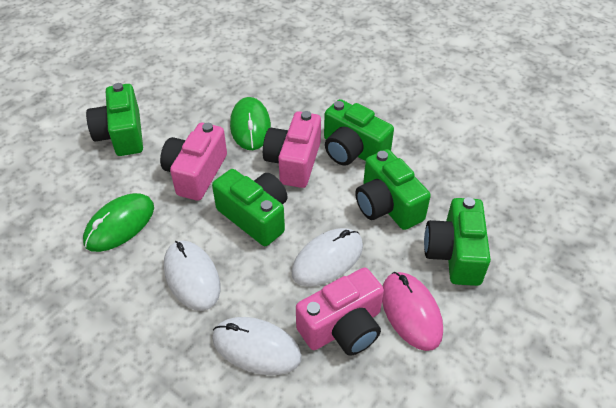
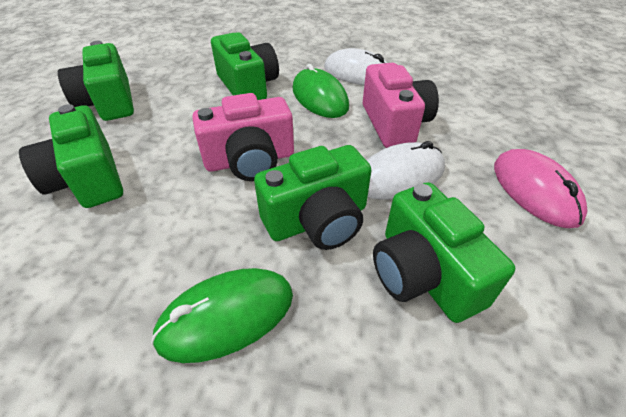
pink camera: [160,123,227,201] [263,111,321,188] [296,268,384,356] = 3 -> [193,93,294,181] [363,63,439,148] = 2
white mouse: [164,241,220,311] [212,317,302,375] [292,228,363,287] = 3 -> [324,48,388,85] [366,141,445,200] = 2

